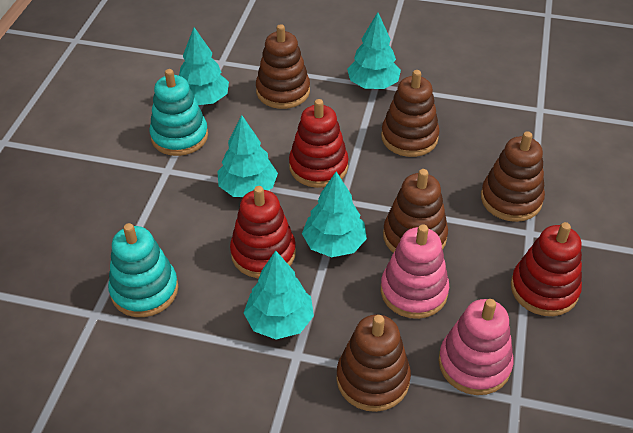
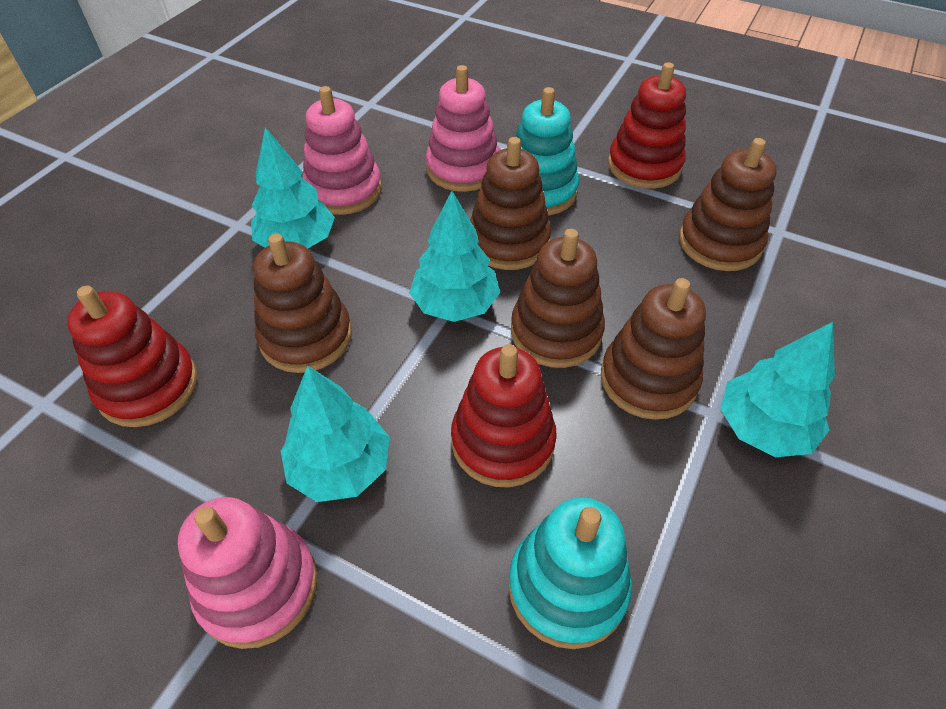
pink stacking toy: [381,224,449,319] [438,299,513,395] = 2 -> [178,497,318,649] [303,86,382,215] [426,65,499,192] = 3
turquoise tree: [179,27,229,105] [217,115,278,197] [244,251,314,339] [302,171,367,257] [347,12,401,89] = 5 -> [251,127,335,249] [281,365,390,502] [409,191,500,322] [720,322,835,457] = 4

